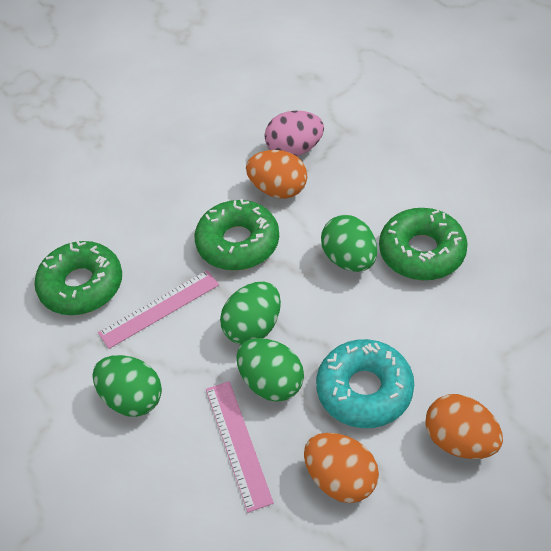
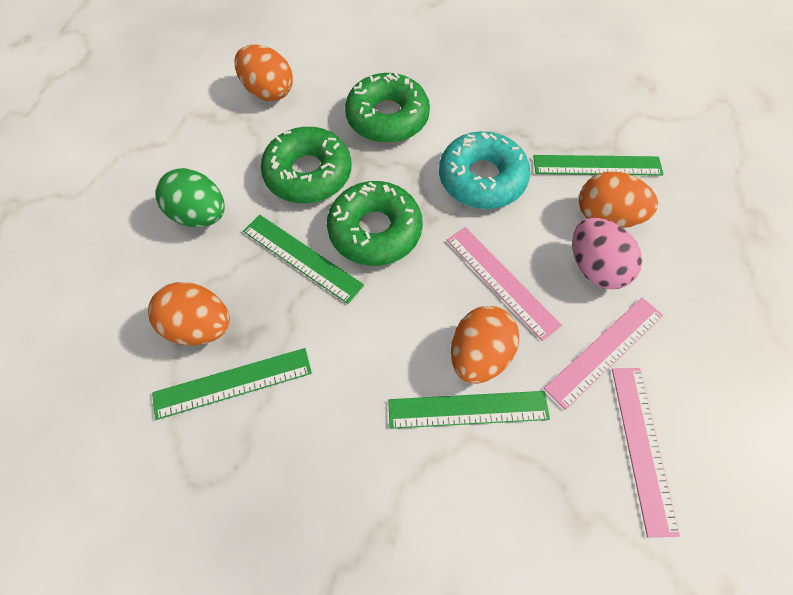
green egg: [93,355,162,417] [220,282,281,345] [236,338,304,402] [321,215,377,272] = 4 -> [155,168,225,227] = 1
green ruler: none = 0 -> [152,348,312,420] [243,215,364,304] [388,391,550,429] [533,155,664,176] = 4
orange egg: [246,150,307,199] [304,433,379,503] [425,394,503,459] = 3 -> [148,282,230,346] [235,44,293,101] [451,306,519,384] [579,171,658,228] = 4
pink ruler: [98,270,219,349] [206,381,274,513] = 2 -> [447,227,562,341] [544,297,663,410] [612,368,680,537] = 3

